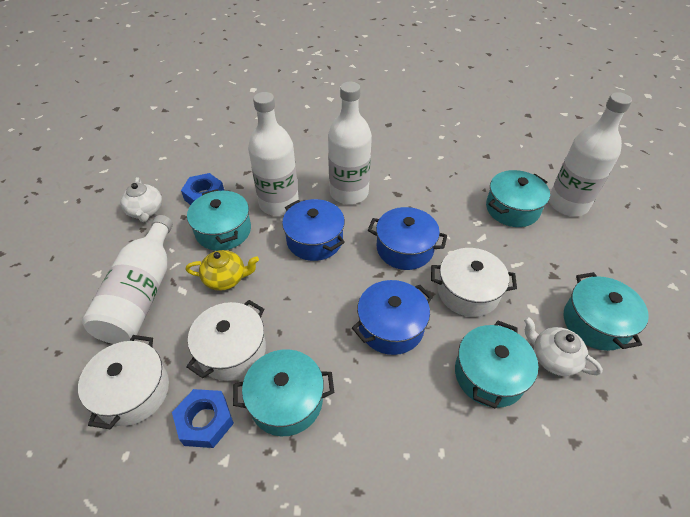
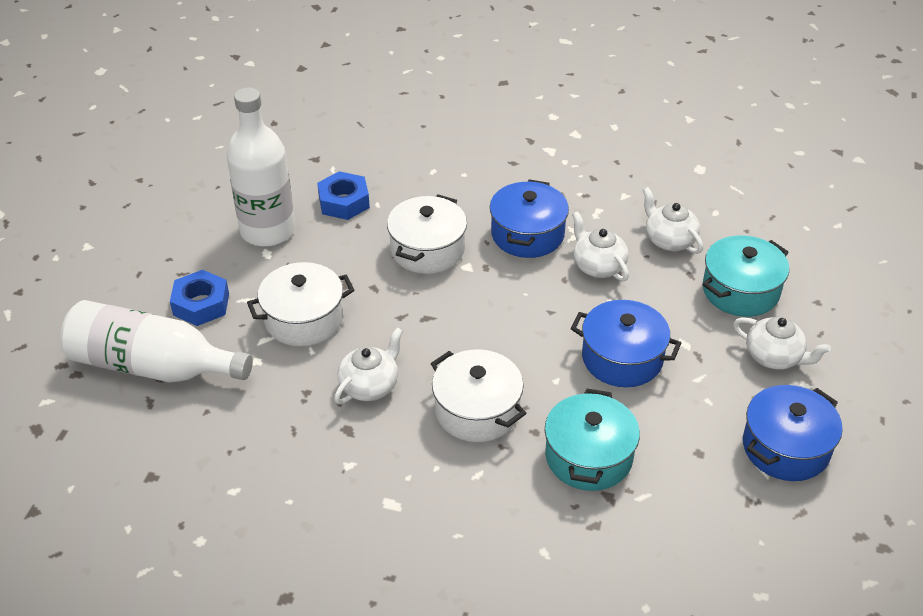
turquoise pot: [187,189,251,251] [233,349,334,436] [455,321,538,408] [486,170,550,227] [564,272,649,351] = 5 -> [545,389,640,491] [702,235,789,317] = 2
white bottle: [82,215,173,344] [248,92,299,216] [328,82,372,204] [549,92,632,216] = 4 -> [60,300,253,383] [226,88,295,247] = 2
white teapot: [120,177,162,222] [524,316,603,376] = 2 -> [334,328,403,404] [572,211,629,281] [643,187,703,254] [733,317,831,370] = 4
yellow teapot: [186,250,259,291] = 1 -> none = 0

